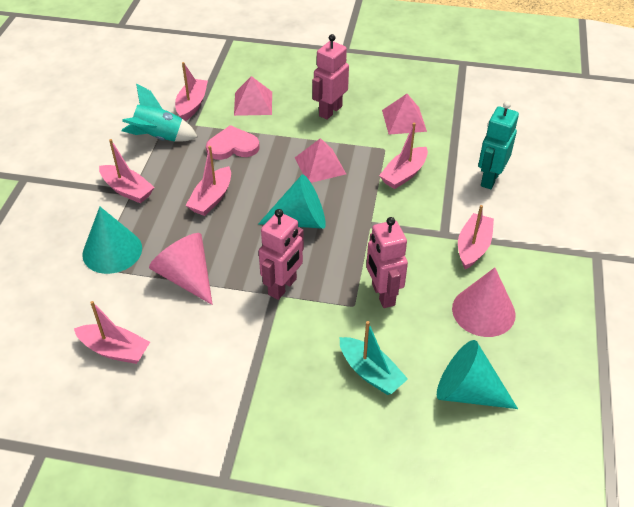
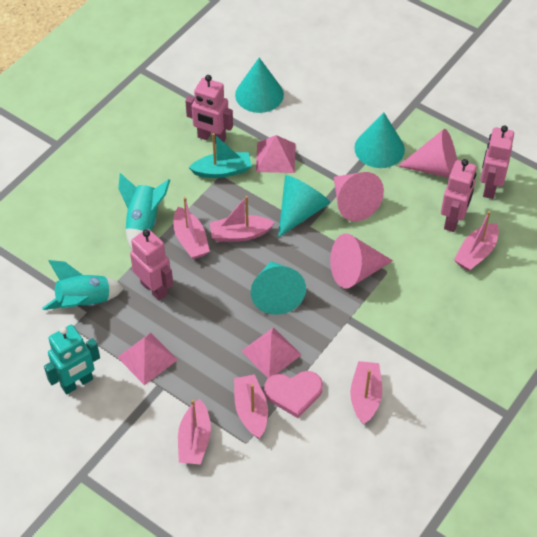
pink cone: [149,233,213,305] [452,268,516,337] = 2 -> [330,233,393,288] [334,172,384,221] [398,129,457,178] = 3
pink robot: [259,209,304,300] [312,34,349,120] [366,217,408,308] = 3 -> [130,229,173,301] [185,75,233,143] [441,159,477,232] [480,125,514,199] = 4
turquoise cone: [82,207,142,274] [258,174,326,229] [437,340,518,409] = 3 -> [235,58,284,113] [251,261,306,315] [278,175,330,238] [354,112,405,168] = 4
turquoise rocket: [121,83,198,142] = 1 -> [42,260,124,310] [118,173,170,250] = 2

